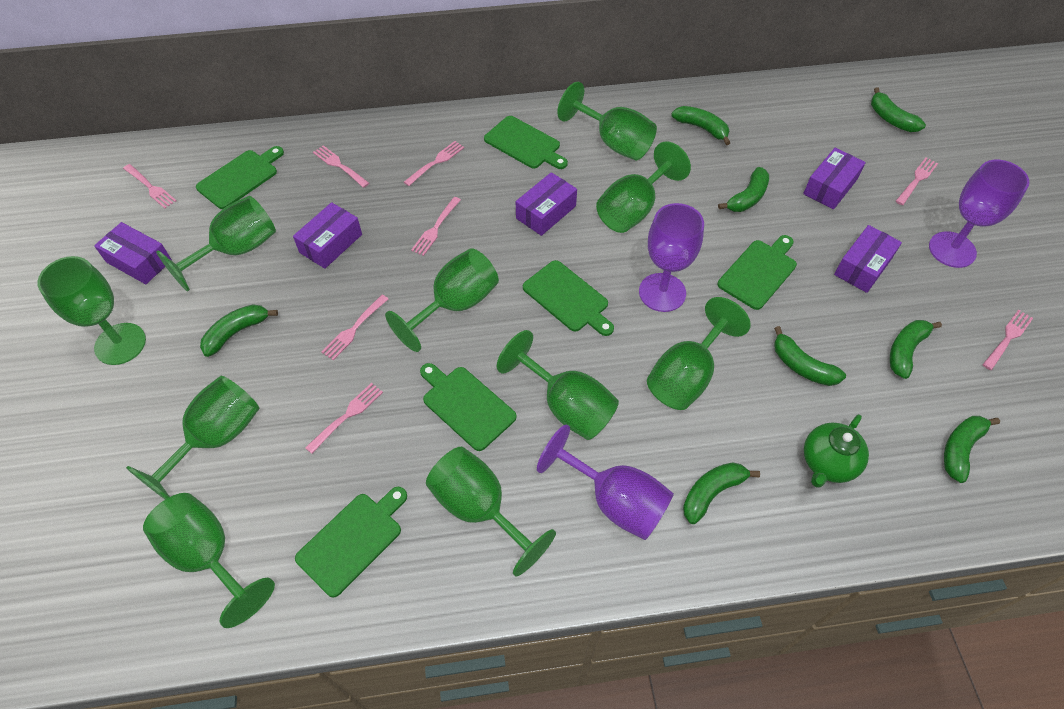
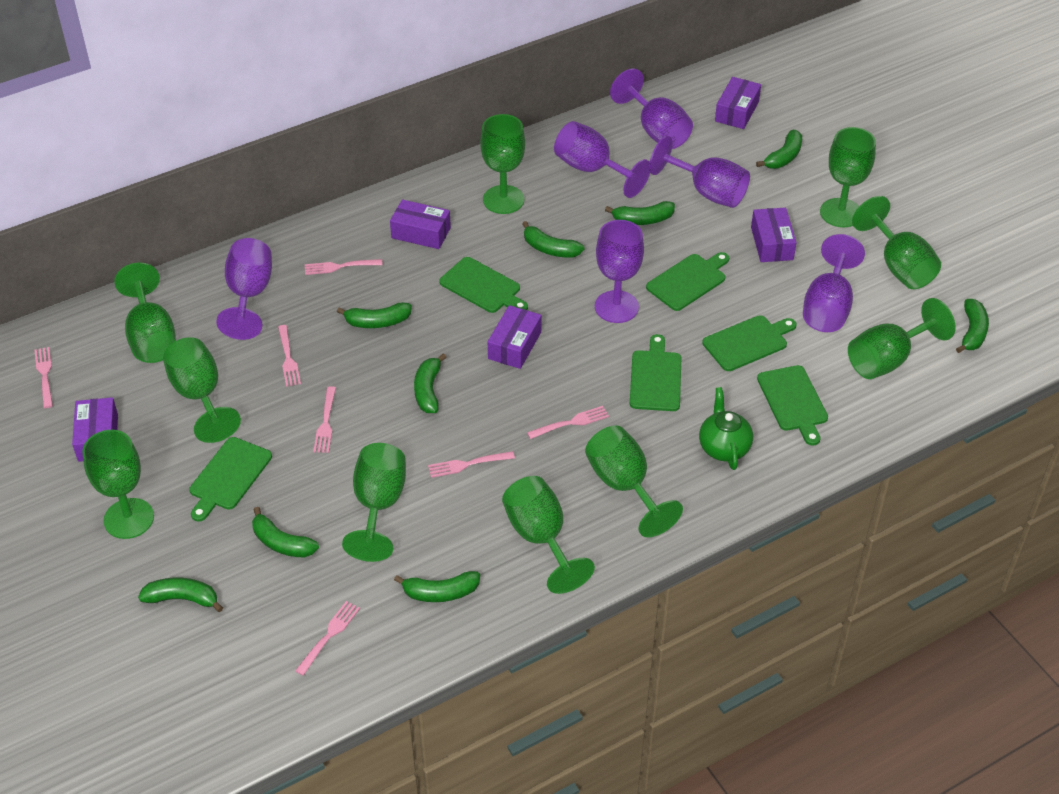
green banana: [200,304,278,357] [671,106,731,145] [683,462,760,524] [718,167,769,212] [774,326,846,386] [871,87,926,132] [890,320,942,379] [944,416,1000,483] = 8 -> [138,578,223,612] [252,507,319,558] [337,302,412,328] [394,571,480,602] [414,353,446,413] [522,221,584,258] [605,201,675,225] [756,130,802,169] [956,299,989,353] = 9
pink fork: [123,164,176,208] [305,383,383,454] [313,145,369,188] [321,295,388,360] [404,141,465,186] [411,197,461,256] [896,158,938,205] [982,310,1033,370] = 8 -> [35,347,53,408] [278,325,301,387] [295,601,360,676] [305,259,383,275] [313,386,336,453] [428,451,515,478] [527,406,609,439] = 7
purple goblet: [537,425,674,540] [639,203,704,312] [929,160,1030,268] = 3 -> [216,238,272,340] [554,121,651,198] [595,220,644,323] [610,68,693,149] [650,136,750,208] [803,234,865,332] = 6

